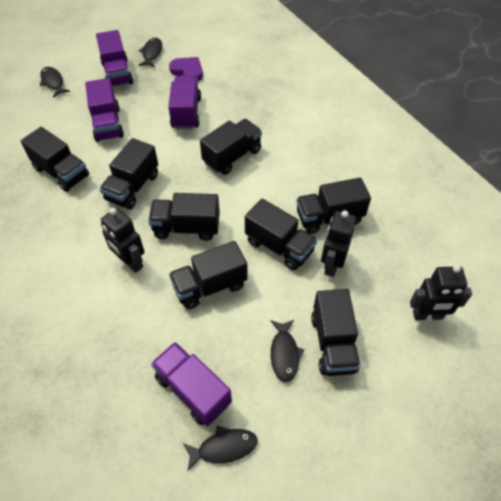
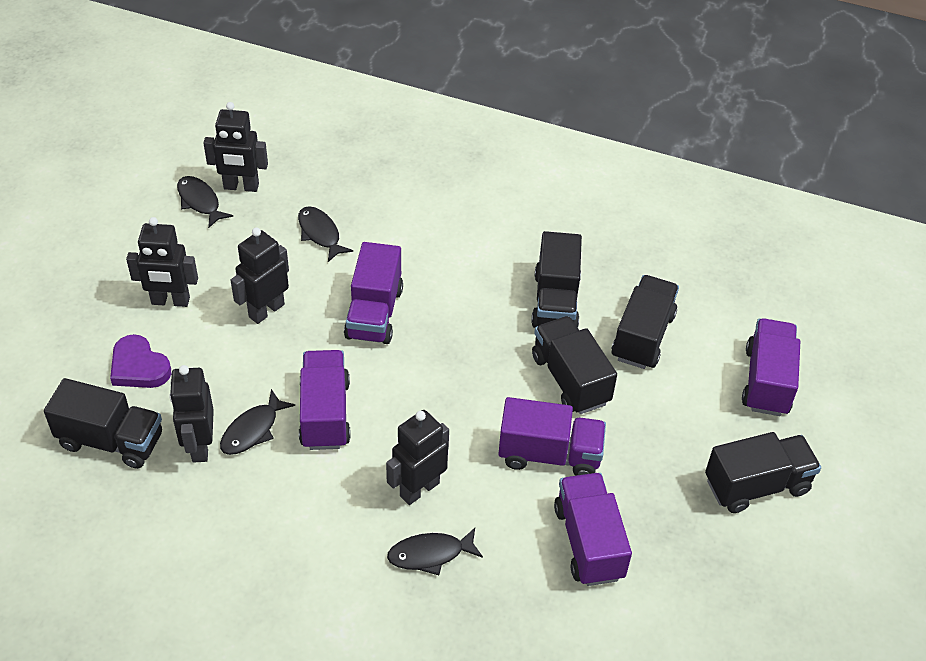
black robot: [101,208,144,273] [321,211,356,277] [410,265,472,320] = 3 -> [126,217,198,307] [169,365,214,463] [203,102,268,192] [231,228,289,324] [386,410,449,505] = 5
black truck: [21,127,89,192] [99,138,158,210] [148,193,220,241] [169,241,248,309] [200,119,262,175] [245,199,317,271] [296,177,371,234] [311,289,361,376] = 8 -> [44,378,162,469] [531,231,582,328] [532,316,617,414] [612,275,679,369] [705,432,821,513] = 5
purple truck: [85,78,124,142] [96,30,133,87] [151,342,232,426] [168,76,201,129] = 4 -> [299,350,351,450] [344,242,403,344] [498,397,606,476] [554,473,632,586] [742,318,800,416] = 5

